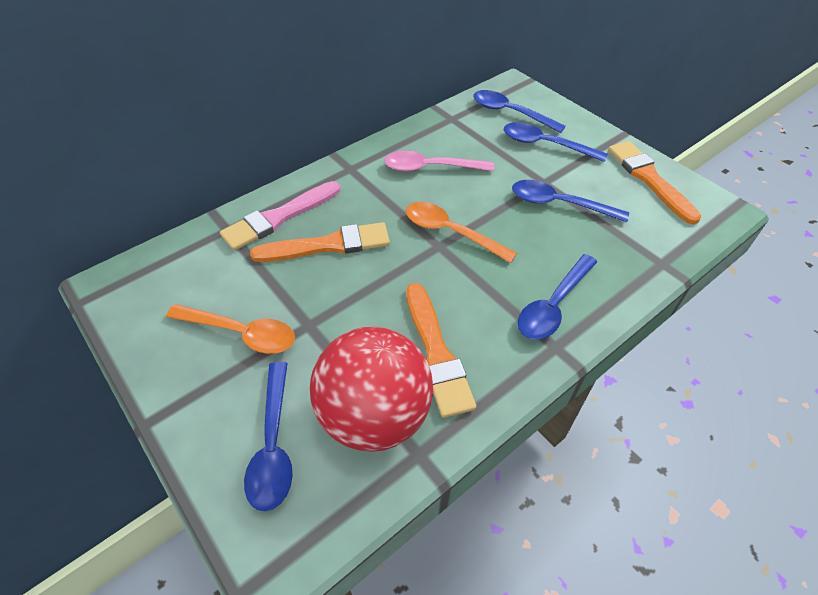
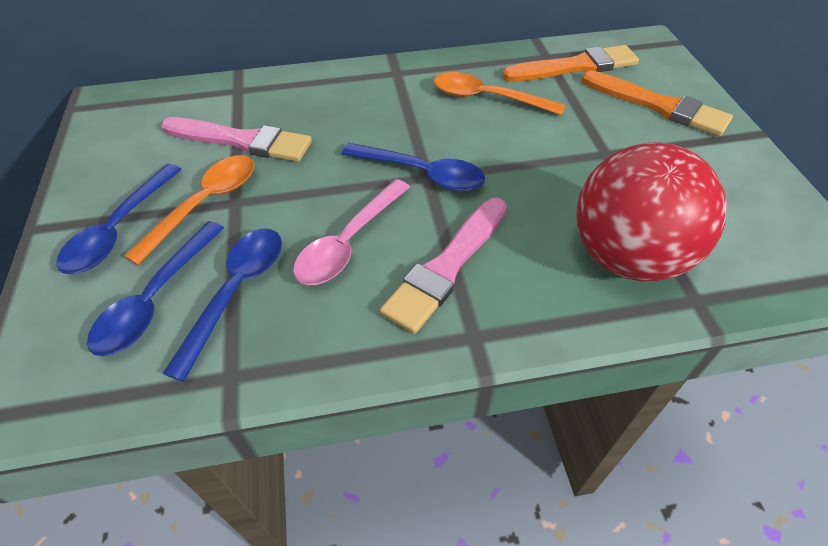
blue spoon: [244,362,293,511] [473,90,566,133] [504,122,608,162] [512,180,629,222] [518,254,597,340] = 5 -> [56,164,182,274] [87,221,224,356] [162,228,282,382] [341,143,485,191] = 4
orange brush: [250,222,390,262] [407,283,476,418] [608,141,701,224] = 3 -> [502,45,639,82] [581,70,733,136] = 2
pink brush: [220,181,341,251] = 1 -> [161,117,312,162] [380,198,507,334] = 2

